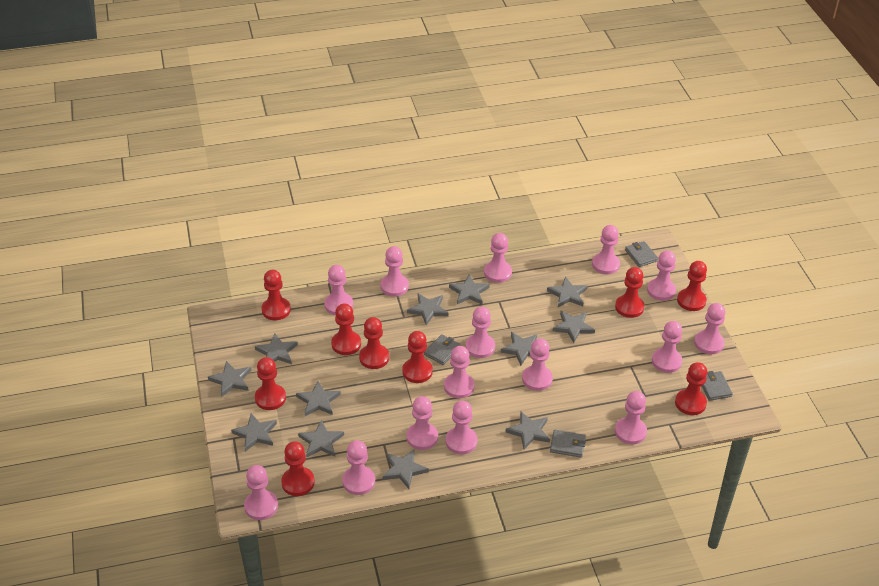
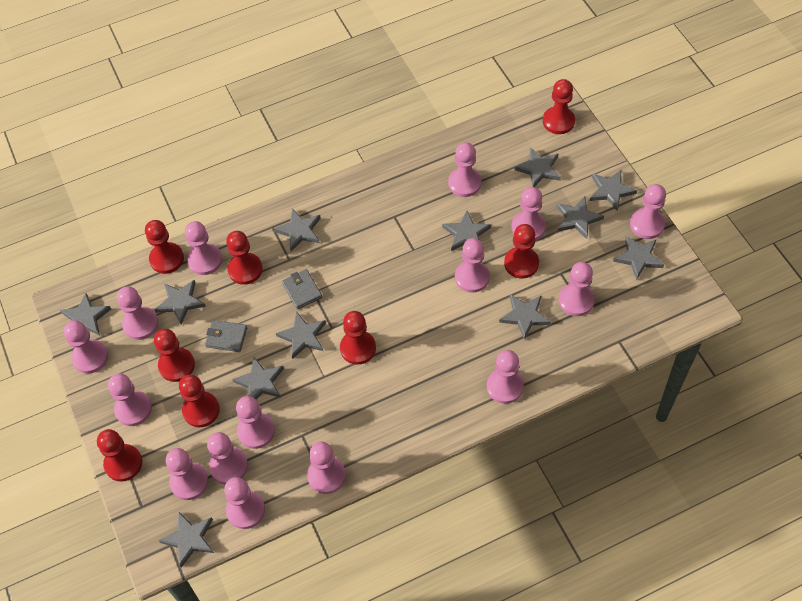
grey wallet: [424,334,461,365] [550,430,586,458] [625,241,658,267] [702,371,733,401] = 4 -> [205,320,247,352] [282,269,322,309] = 2
red pawn: [255,357,286,410] [262,270,291,321] [281,441,315,496] [331,304,361,355] [359,317,389,369] [402,331,433,383] [615,267,644,318] [675,362,707,415] [677,261,707,311] = 9 -> [97,429,142,482] [145,220,184,274] [154,329,195,382] [179,374,220,428] [226,231,263,285] [340,311,376,365] [504,224,539,278] [543,79,575,134] = 8

